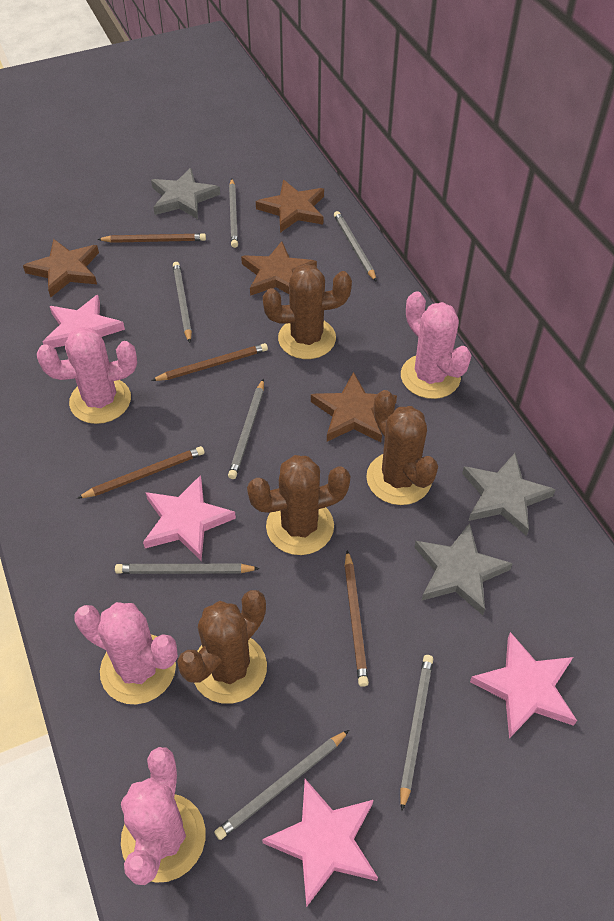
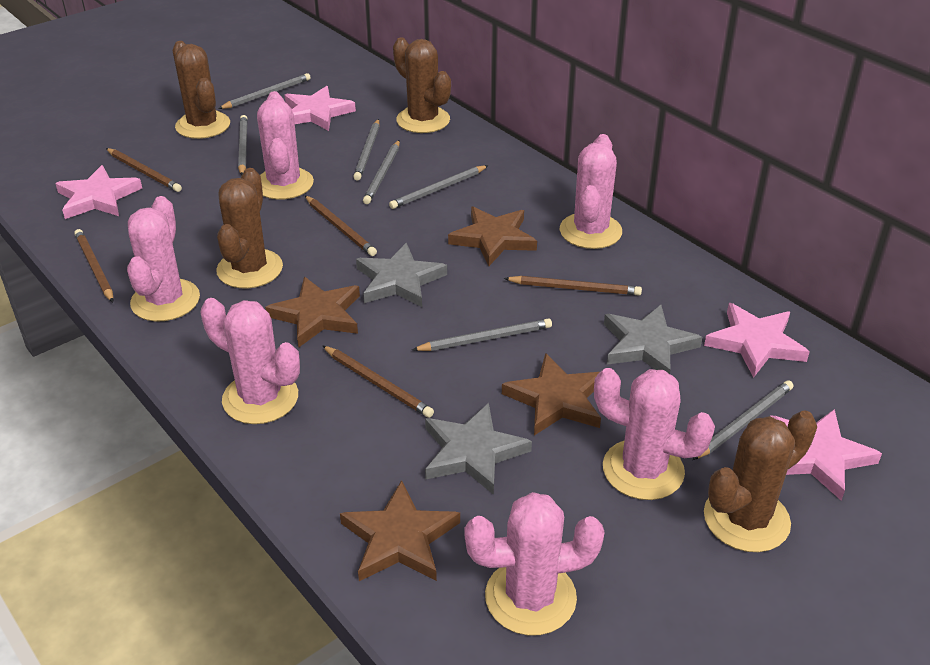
brown pencil: [77,446,204,499] [97,233,206,243] [151,343,268,381] [345,550,369,687] = 4 -> [74,229,114,302] [106,148,182,192] [305,196,377,256] [322,345,434,418] [504,276,642,296] = 5
pink cactus: [37,327,137,424] [74,602,178,704] [121,747,206,885] [401,292,472,399] = 4 -> [127,196,200,321] [200,298,300,424] [257,91,314,200] [464,492,604,636] [560,134,622,249] [594,368,715,500] = 6

